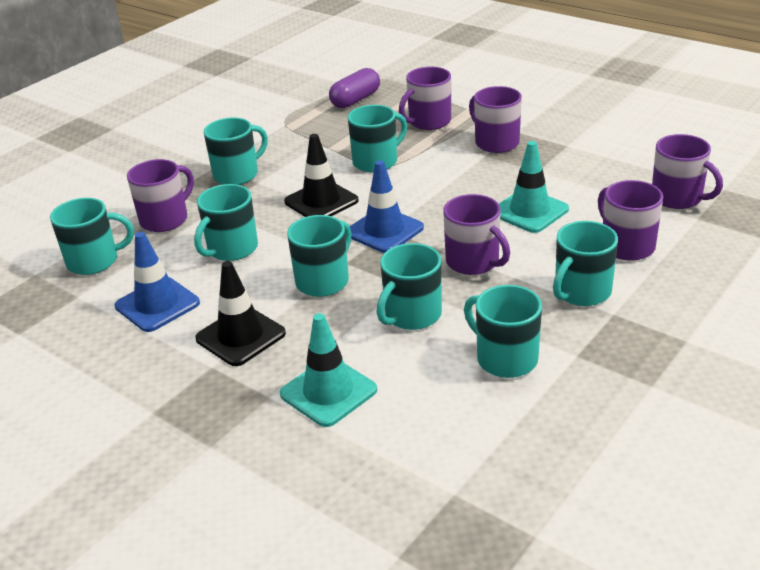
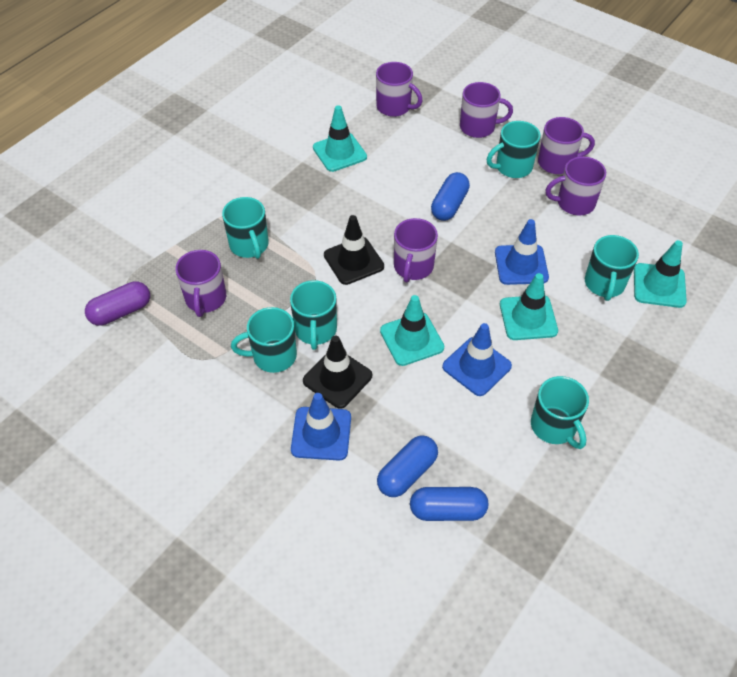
blue capsule: none = 0 -> [377,435,438,497] [410,487,488,521] [431,172,470,221] = 3
blue traffic cone: [115,232,200,332] [349,160,424,253] = 2 -> [291,393,351,460] [442,323,512,396] [495,219,549,285] = 3
turquoise mug: [50,198,134,275] [194,184,258,261] [204,117,268,185] [287,215,351,297] [348,105,407,173] [376,243,442,330] [464,285,542,378] [553,221,618,306] = 8 -> [222,197,269,259] [231,307,297,373] [290,280,337,350] [487,121,540,178] [531,376,589,449] [585,235,639,301] = 6
turquoise traffic cone: [280,313,377,427] [499,141,569,233] = 2 -> [313,105,367,172] [380,295,444,366] [500,273,558,340] [634,240,687,308] = 4

